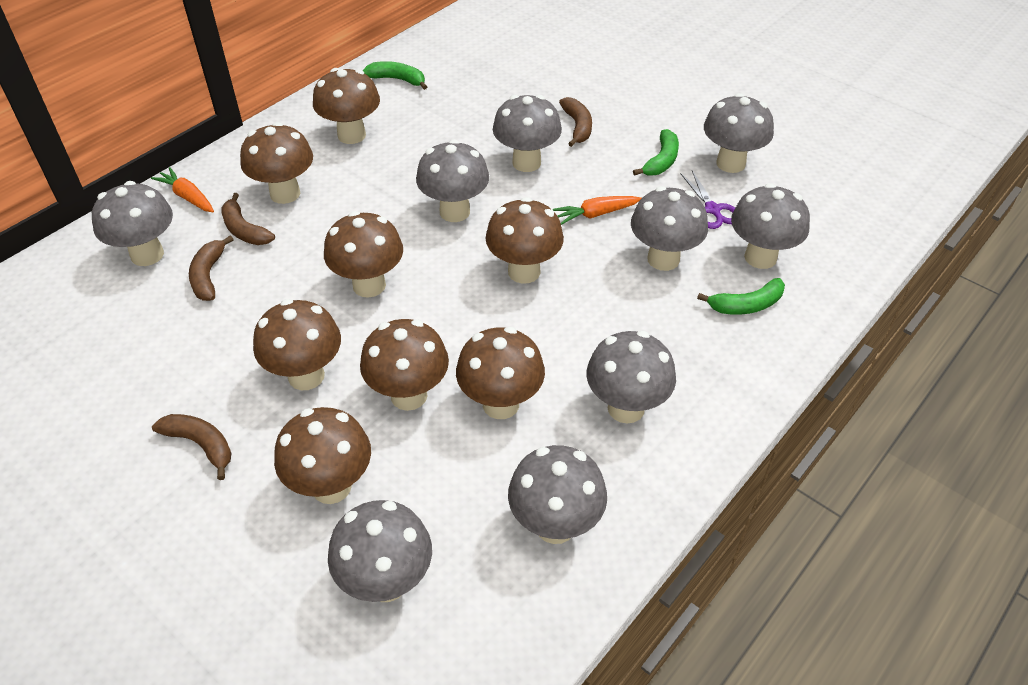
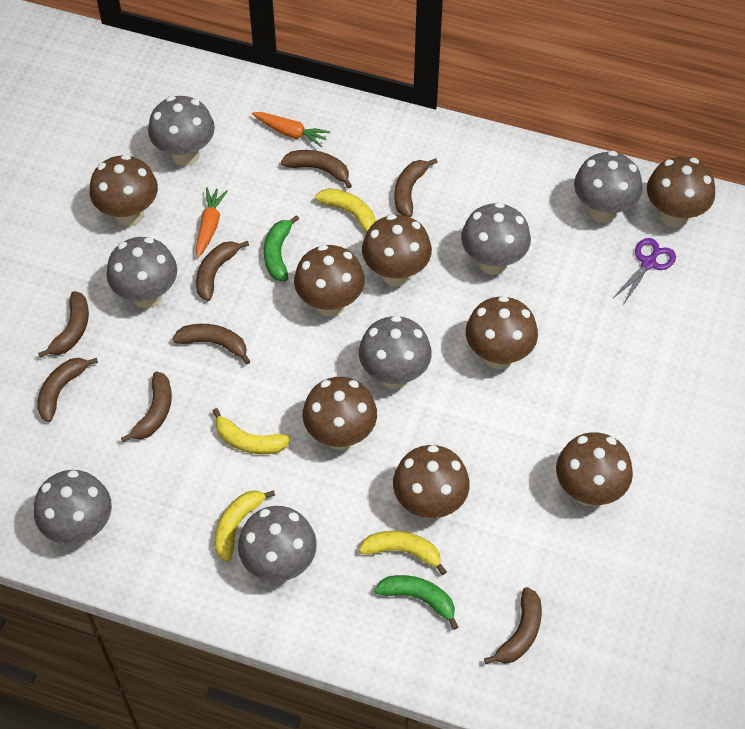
brown banana: [152,414,232,480] [189,235,234,301] [221,193,275,245] [559,97,592,147] = 4 -> [37,358,98,422] [38,291,89,358] [121,372,172,442] [173,324,251,365] [196,241,249,301] [281,150,352,189] [394,158,438,217] [484,587,542,665] = 8
green banana: [363,61,427,90] [633,129,679,176] [697,278,785,315] = 3 -> [264,215,299,281] [374,575,458,630] = 2
grey mushroom: [92,181,173,266] [328,500,432,602] [416,140,489,222] [493,95,562,172] [508,445,607,544] [587,331,676,424] [631,186,708,271] [704,93,774,173] [731,183,810,269] = 9 -> [34,470,112,544] [106,237,177,309] [148,96,215,166] [238,506,317,582] [359,315,432,389] [461,202,531,275] [574,151,642,223] = 7
yellow banana: none = 0 -> [213,408,291,454] [215,490,275,562] [315,188,375,232] [359,531,447,575] = 4

